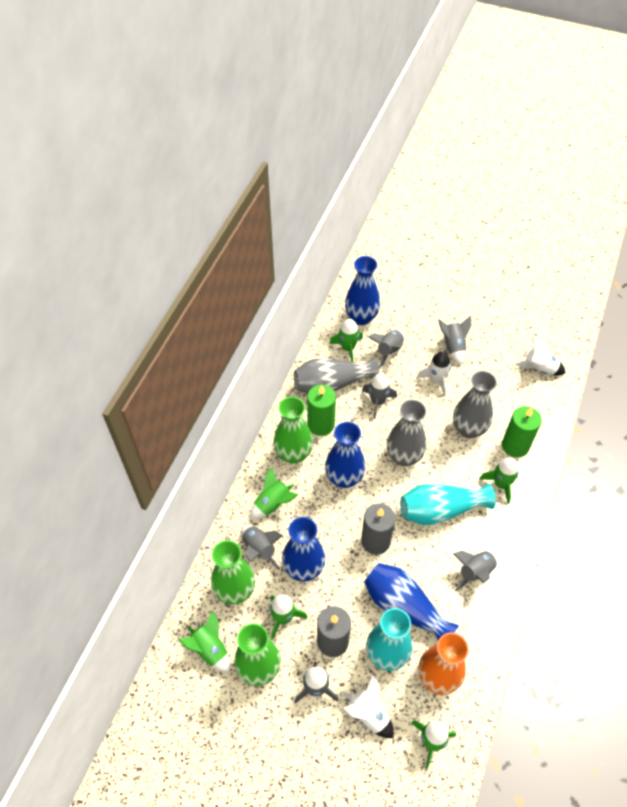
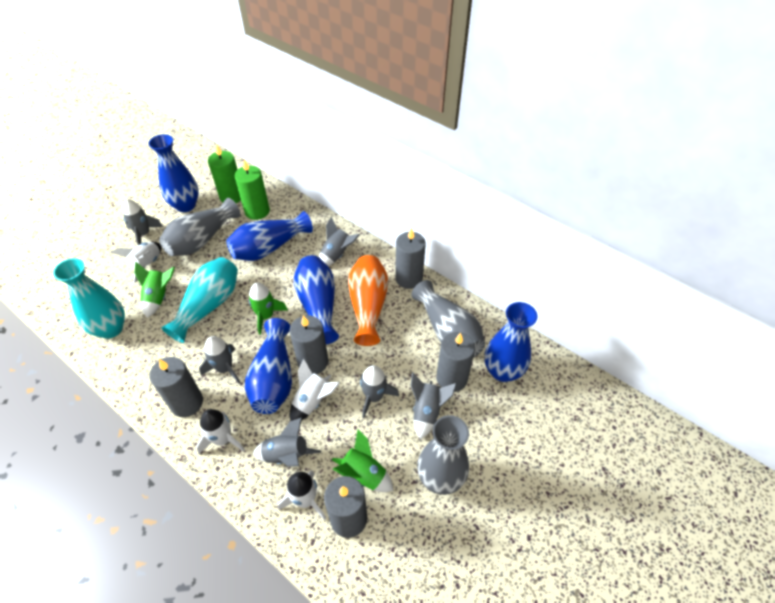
blue vase: [282,517,325,581] [325,422,366,488] [345,256,380,325] [364,563,459,641] = 4 -> [148,134,199,212] [226,211,313,261] [245,318,292,414] [294,255,339,344] [485,302,537,382] = 5
green rocket: [178,610,230,672] [250,467,298,519] [269,594,308,640] [329,319,363,362] [411,720,456,769] [480,458,519,504] = 6 -> [134,262,175,318] [248,282,288,335] [332,430,394,492] = 3
green vase: [211,540,255,604] [234,623,281,686] [273,397,313,464] = 3 -> none = 0
grey candle: [317,606,351,657] [361,503,396,555] = 2 -> [149,357,203,417] [289,315,328,374] [324,476,367,538] [395,228,426,289] [436,332,475,392] = 5
white rocket: [342,674,394,738] [417,352,451,397] [514,335,566,376] = 3 -> [110,242,162,283] [196,409,245,454] [278,470,326,520] [290,359,340,421] = 4

